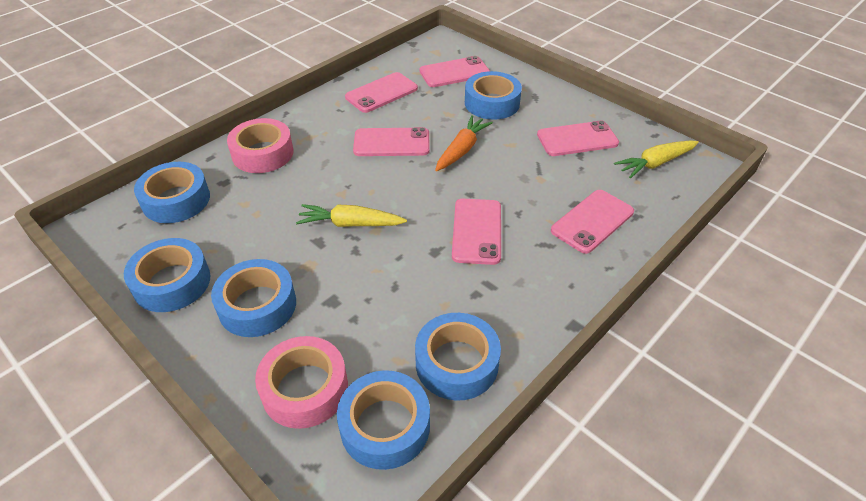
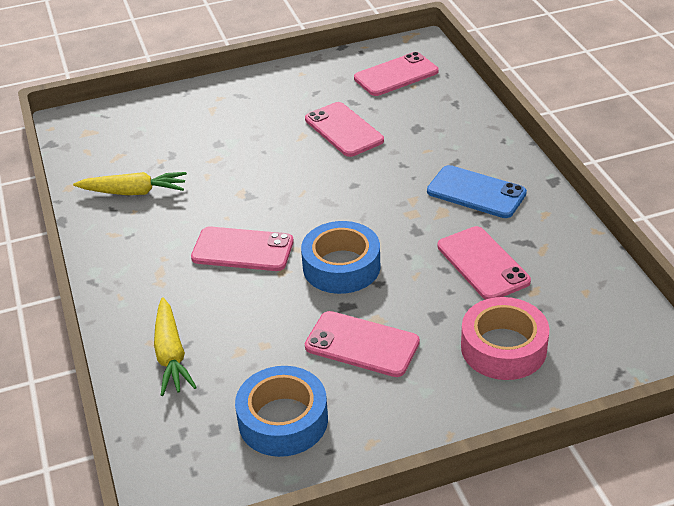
blue phone: none = 0 -> [427,165,527,218] = 1
blue tape: [124,238,210,312] [134,162,210,223] [211,259,296,337] [337,370,430,470] [415,313,501,401] [465,71,522,119] = 6 -> [235,366,328,457] [301,221,381,294] = 2
orange carrot: [435,115,493,171] = 1 -> none = 0
pink phone: [345,72,418,113] [353,127,430,156] [419,56,490,87] [452,199,501,265] [537,120,619,156] [551,190,634,254] = 6 -> [191,226,294,271] [305,102,384,157] [305,311,420,377] [354,52,439,96] [437,226,531,300] = 5
pink tape: [227,118,294,173] [255,336,348,429] = 2 -> [461,297,549,380] = 1

